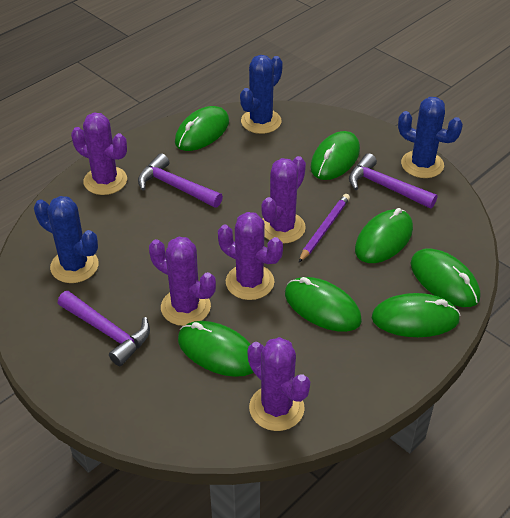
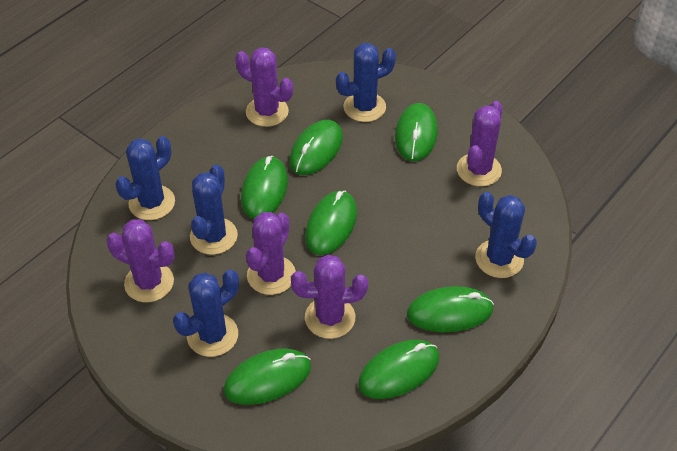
blue cactus: [34,196,99,283] [240,55,283,134] [398,97,463,178] = 3 -> [115,136,175,220] [173,270,239,357] [190,165,238,255] [336,43,396,122] [475,192,537,278] = 5
purple hammer: [58,291,150,366] [138,153,223,208] [349,153,438,209] = 3 -> none = 0
purple pencil: [299,194,350,262] = 1 -> none = 0

